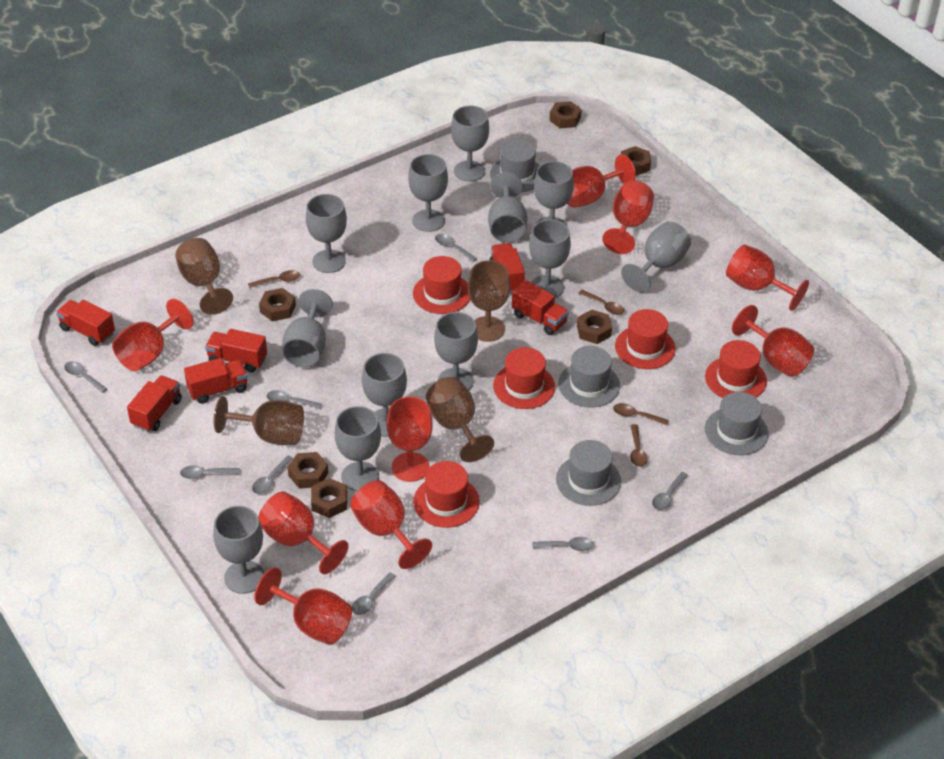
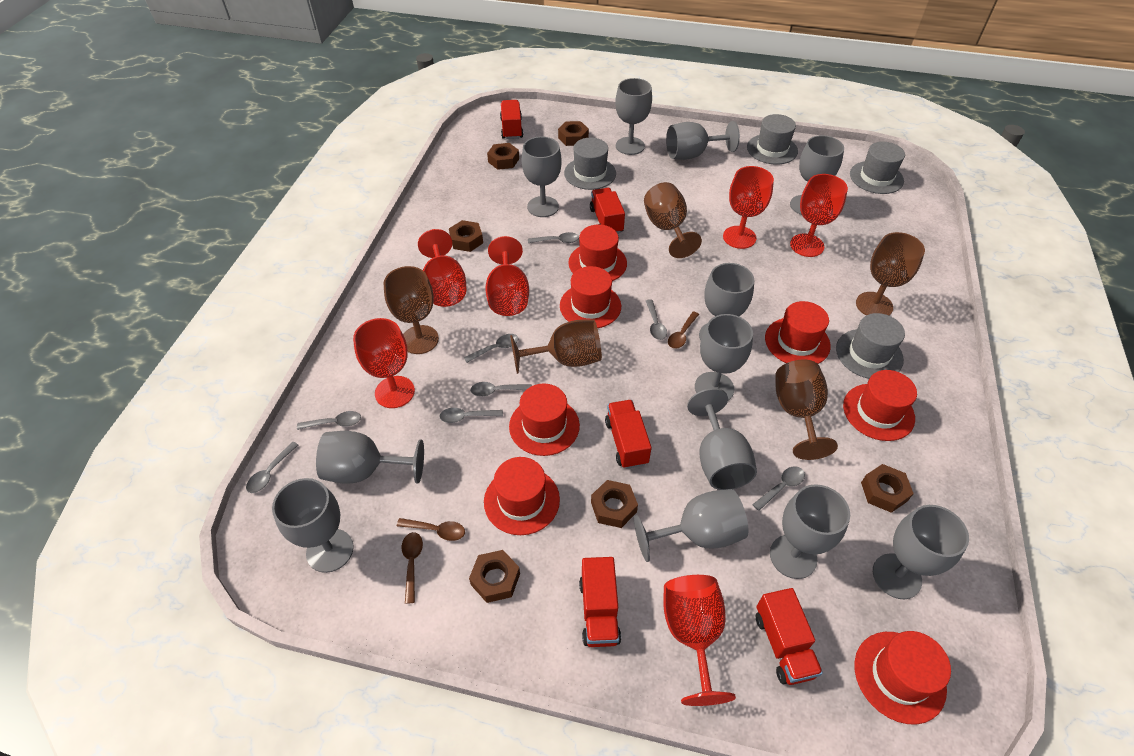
brown goblet: [175,238,233,315] [214,396,304,445] [426,377,494,462] [468,260,510,342] = 4 -> [383,266,439,354] [510,319,602,374] [644,182,702,258] [775,360,838,460] [856,232,925,316] = 5
brown spoon: [248,270,300,288] [578,290,624,315] [613,403,669,425] [630,424,647,467] = 4 -> [397,518,465,541] [401,532,423,604] [668,311,699,349] = 3
red goblet: [112,299,194,371] [254,567,352,645] [258,491,348,574] [350,480,432,569] [387,397,433,482] [567,154,636,208] [602,181,654,254] [726,245,809,311] [732,305,814,377] = 9 -> [353,318,415,408] [418,229,466,307] [485,236,529,316] [663,575,736,706] [723,166,774,249] [790,174,848,257] = 6
red hat: [413,256,470,314] [413,461,480,528] [493,347,555,409] [615,309,676,369] [705,340,767,398] = 5 -> [484,457,560,535] [509,383,580,456] [560,266,621,328] [568,224,627,281] [765,301,831,364] [843,370,917,441] [854,631,951,725] = 7
red truck: [56,300,115,346] [127,375,182,432] [184,358,248,404] [205,329,267,372] [490,243,525,293] [512,280,569,335] = 6 -> [500,100,523,139] [579,557,621,647] [590,188,625,234] [605,400,652,469] [756,588,823,685] = 5

